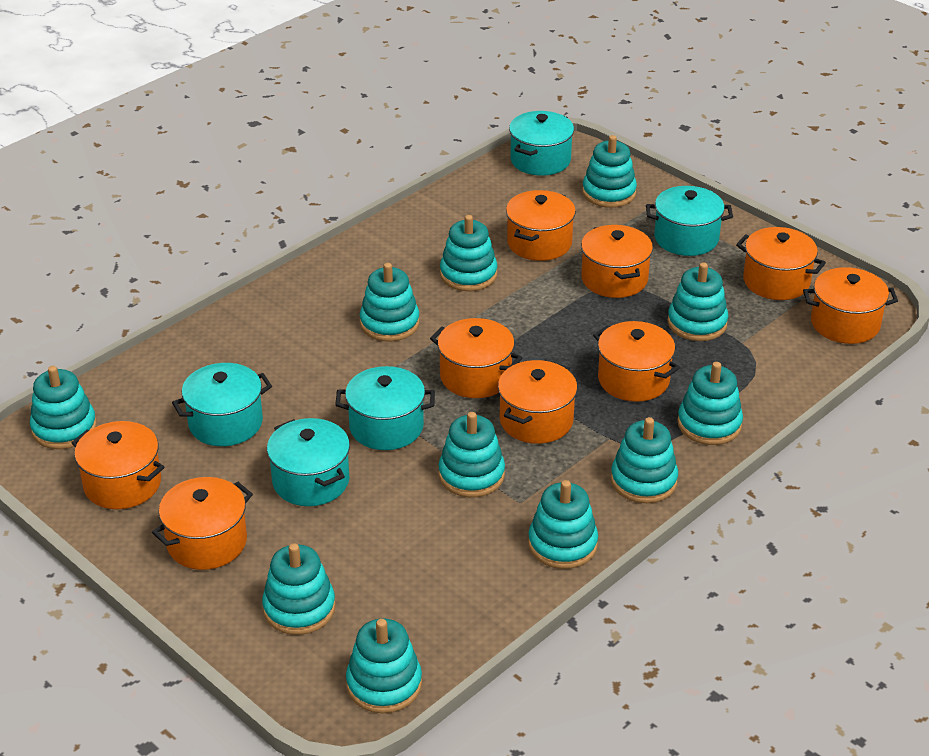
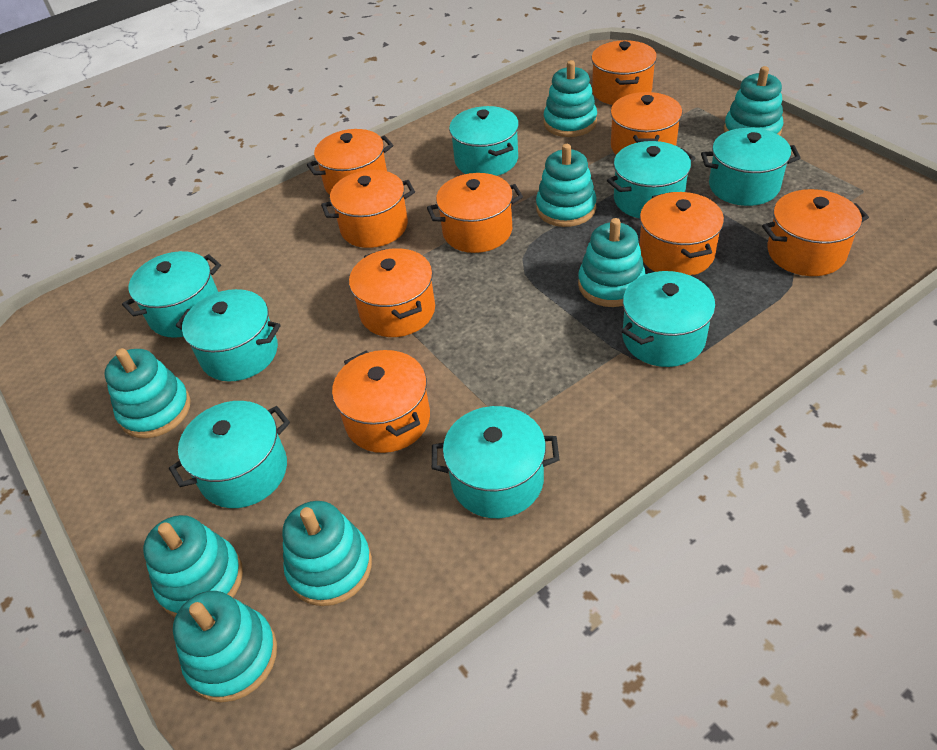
turquoise pot: [172,363,272,446] [267,418,350,506] [335,366,435,450] [509,111,574,176] [646,186,733,256] = 5 -> [122,251,221,338] [169,401,290,508] [176,289,281,382] [432,406,559,518] [449,106,519,176] [607,141,695,218] [622,271,716,367] [701,128,801,206] = 8
turquoise stacking toy: [30,366,97,449] [262,543,336,635] [346,618,422,713] [360,263,420,341] [438,412,505,497] [440,215,497,291] [528,480,598,569] [582,135,637,208] [611,417,678,503] [667,262,728,341] [677,362,743,445] = 11 -> [104,348,191,438] [143,515,243,617] [173,591,277,702] [282,501,372,606] [536,144,597,227] [544,60,597,137] [578,218,646,307] [724,66,783,135] = 8

